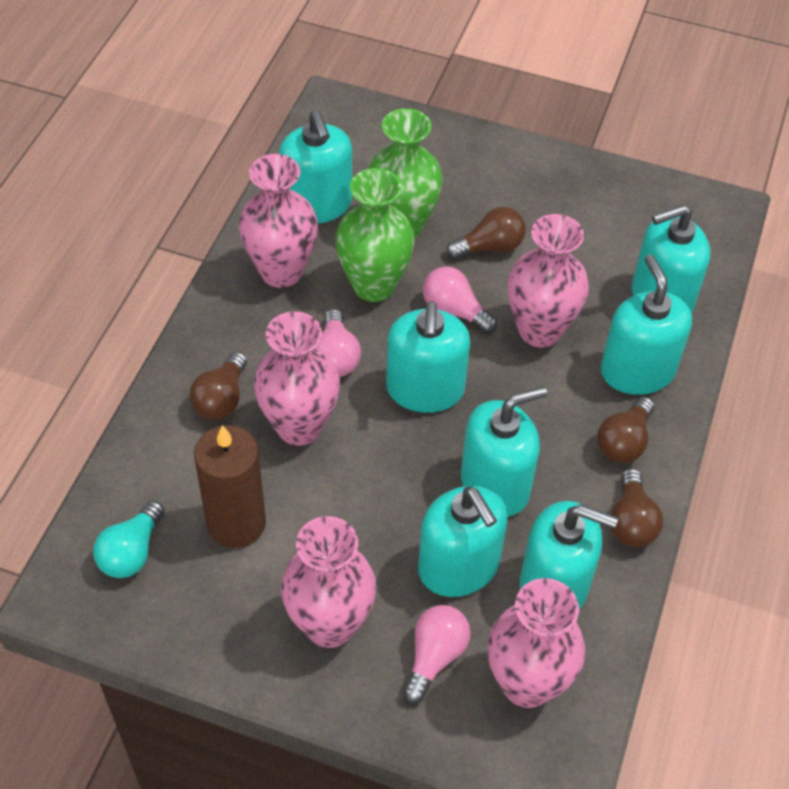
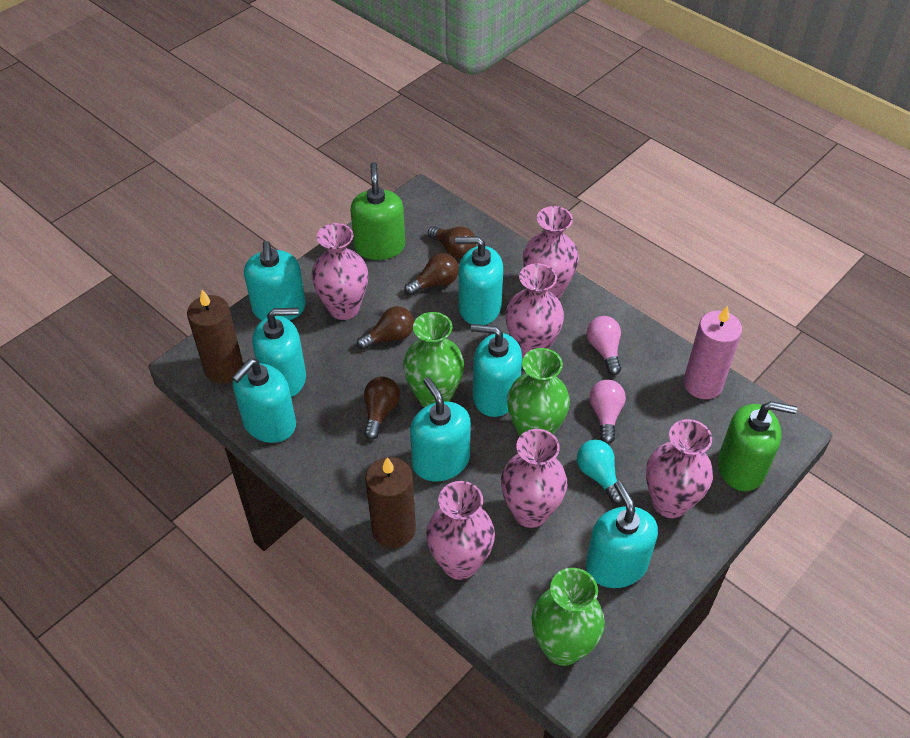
brown candle: [194,425,266,548] = 1 -> [187,290,244,383] [365,457,416,548] = 2
green soap dispenser: none = 0 -> [350,162,405,260] [718,401,797,491] = 2
green vase: [335,168,415,302] [368,108,443,239] = 2 -> [403,312,464,407] [507,348,570,437] [531,568,605,666] = 3
pink candle: none = 0 -> [684,305,742,399] = 1
pink light bulb: [316,309,361,377] [403,605,471,703] [423,267,497,334] = 3 -> [586,316,621,375] [589,380,626,444] = 2
pink vase: [239,154,318,288] [254,311,340,446] [281,516,377,648] [488,578,585,708] [508,214,589,348] = 5 -> [311,223,368,320] [426,481,495,580] [501,429,567,528] [505,263,564,358] [523,206,579,299] [646,419,713,518] = 6

